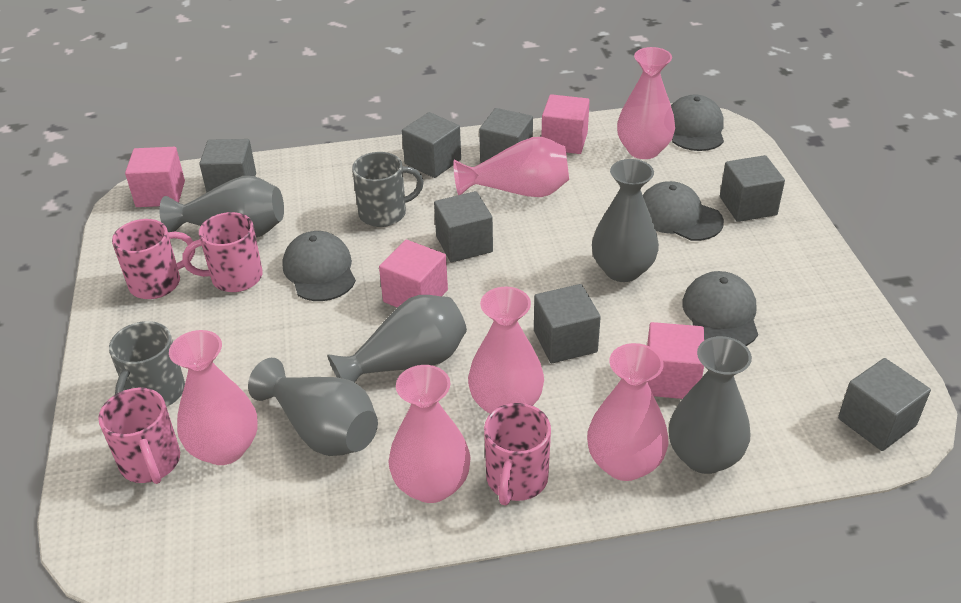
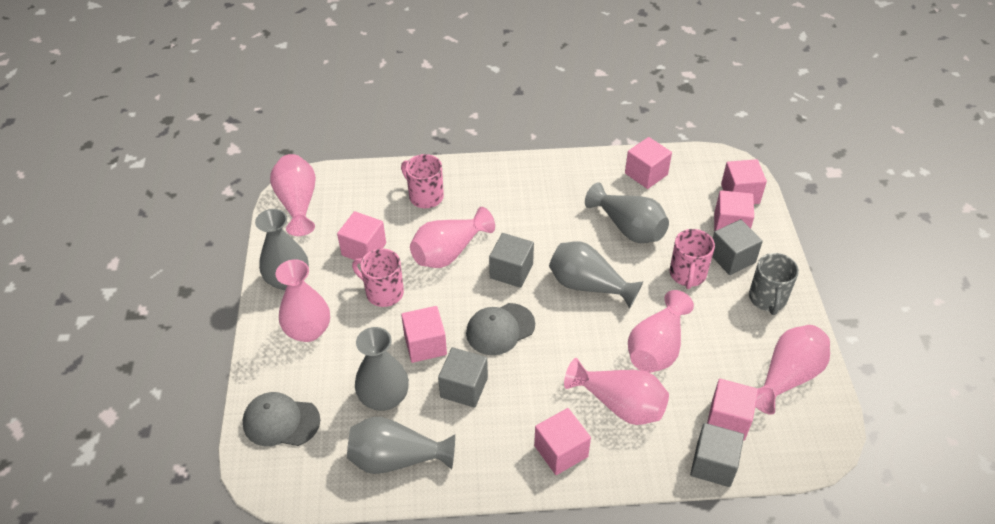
grey cap: [283,231,356,301] [643,181,724,241] [671,94,724,151] [682,271,758,346] = 4 -> [243,392,320,446] [466,303,535,355] = 2
grey cube: [199,139,256,193] [402,112,461,178] [434,191,493,262] [479,108,533,163] [534,284,601,363] [720,155,785,222] [838,358,931,451] = 7 -> [438,347,488,408] [489,233,534,288] [690,423,744,487] [712,219,763,275] = 4
grey mug: [109,321,185,407] [352,152,424,227] = 2 -> [749,253,799,315] = 1
pink cube: [125,147,185,207] [379,240,448,307] [541,94,590,154] [647,322,704,399] = 4 -> [337,211,386,260] [401,306,447,363] [534,408,591,475] [625,137,672,189] [707,379,758,441] [714,190,754,232] [721,159,767,204] = 7
pink mug: [98,388,180,484] [112,219,195,299] [182,212,263,292] [484,403,551,505] = 4 -> [352,248,404,307] [401,154,444,208] [670,229,715,289] = 3

